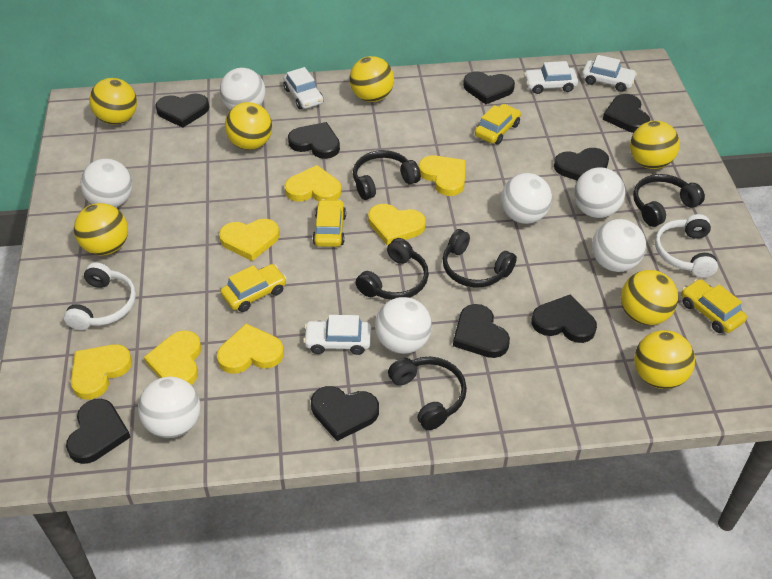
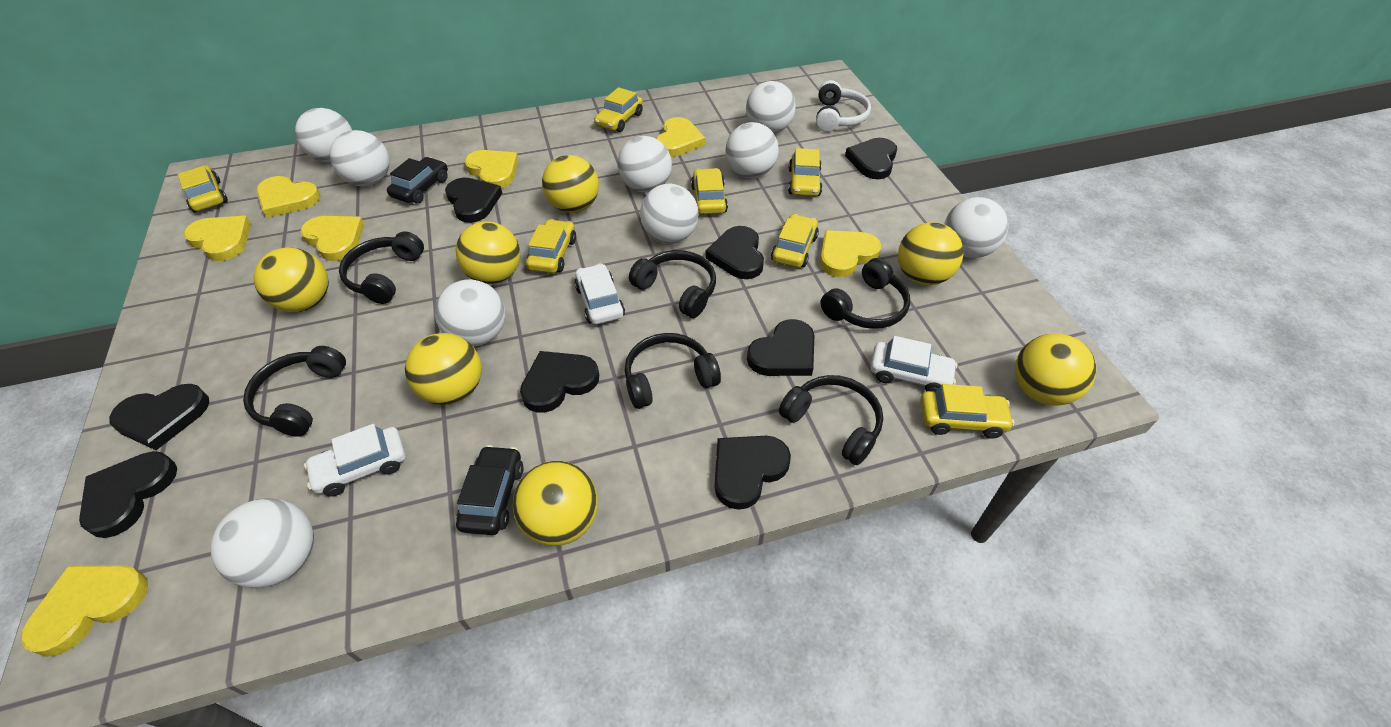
black car: none = 0 -> [387,157,448,203] [456,445,524,535] = 2
black headphones: [353,150,421,200] [355,238,429,300] [388,357,467,430] [442,229,517,288] [633,174,705,227] = 5 -> [243,346,346,437] [339,231,424,304] [625,333,721,409] [629,250,716,318] [779,375,883,465] [820,258,910,329] = 6
black heart: [66,399,130,464] [155,94,209,128] [288,122,340,159] [311,386,379,441] [453,304,510,358] [463,71,515,104] [532,295,597,343] [554,148,609,180] [603,94,650,133] = 9 -> [79,451,177,538] [109,384,209,450] [445,177,502,223] [520,351,599,413] [705,226,764,279] [714,436,791,510] [747,319,814,376] [845,138,897,179] = 8
white ball: [80,159,132,207] [138,377,201,438] [220,68,265,110] [375,297,432,354] [501,173,552,224] [574,167,625,218] [592,219,646,272] = 7 -> [211,498,314,588] [295,108,352,163] [329,130,390,187] [435,279,505,347] [618,136,672,192] [640,184,699,244] [725,122,779,178] [746,81,796,133] [944,197,1008,258] = 9
white car: [283,67,323,109] [303,315,371,355] [524,61,578,94] [582,55,637,92] = 4 -> [304,424,406,497] [574,263,625,325] [870,336,958,392] = 3
white headphones: [64,262,136,330] [655,214,718,278] = 2 -> [816,80,871,132] = 1
yellow car: [220,264,287,312] [312,199,346,247] [475,104,521,145] [681,279,747,333] = 4 -> [177,165,228,212] [526,219,576,273] [594,87,643,132] [691,168,728,214] [771,214,819,268] [788,148,822,196] [920,384,1014,439] = 7

